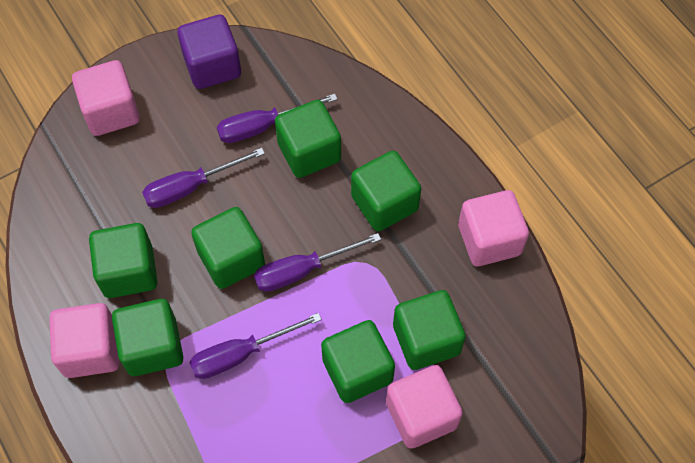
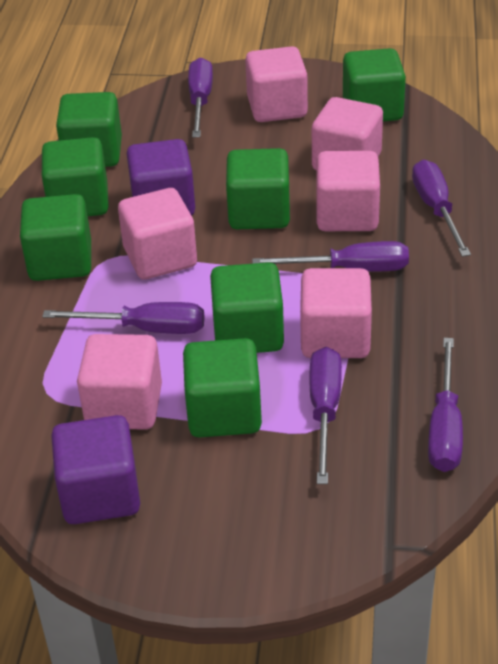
pink cube: [49,303,119,378] [72,60,140,136] [386,365,463,448] [458,190,529,266] = 4 -> [77,334,162,430] [118,188,197,279] [245,46,308,122] [300,268,372,358] [312,97,383,171] [316,151,380,231] = 6
purple cube: [177,15,241,89] = 1 -> [51,415,140,524] [127,139,195,216] = 2
purple screwdriver: [142,148,265,208] [189,313,322,379] [217,94,337,143] [254,233,381,292] = 4 -> [42,302,205,334] [188,58,213,137] [252,241,409,272] [310,347,342,484] [412,160,471,257] [428,338,463,472] = 6

